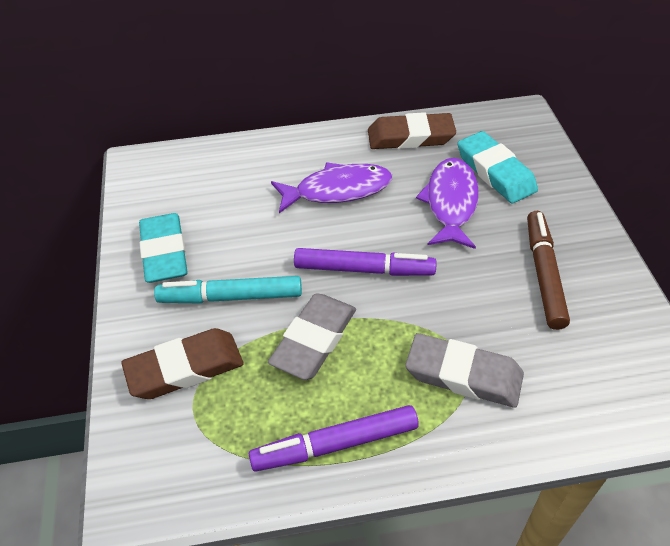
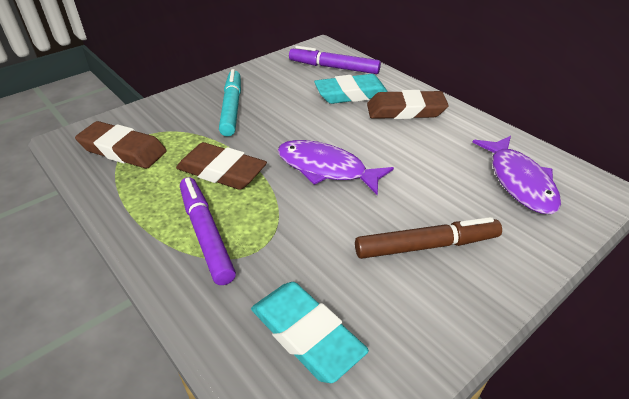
brown eraser: [121,328,244,399] [368,112,456,149] = 2 -> [75,121,167,169] [176,142,267,190] [367,90,449,119] = 3
grey eraser: [268,293,356,380] [405,333,524,408] = 2 -> none = 0

